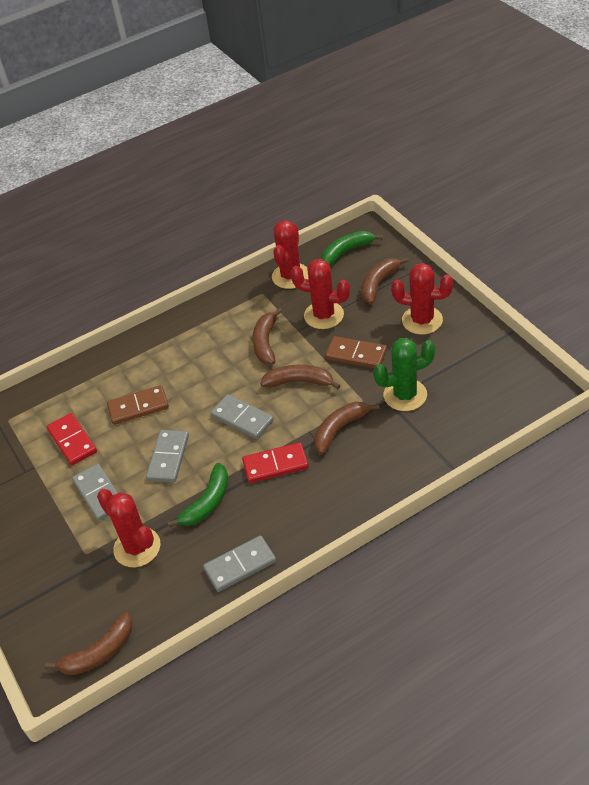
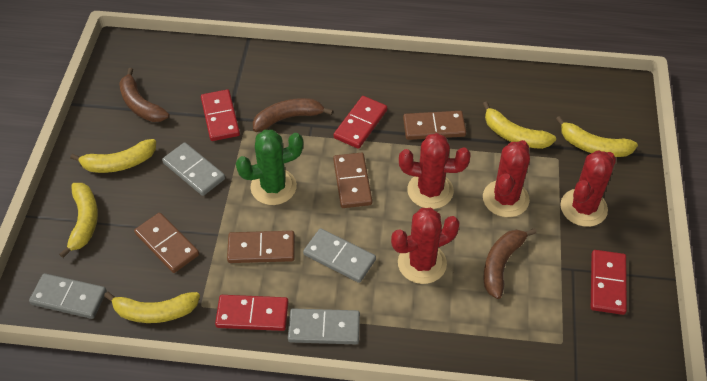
brown banana: [45,612,133,675] [252,307,283,364] [260,365,341,389] [314,402,380,454] [362,257,409,304] = 5 -> [119,68,169,122] [253,98,333,132] [484,228,536,299] = 3
brown domino: [107,385,169,425] [325,336,387,368] = 2 -> [134,213,199,273] [227,231,295,263] [333,153,372,208] [403,111,466,140] = 4
green banana: [168,463,228,527] [321,231,383,266] = 2 -> none = 0
red domino: [46,413,97,465] [242,442,309,483] = 2 -> [201,89,240,141] [215,295,289,331] [334,96,387,149] [591,250,627,315] = 4
yellow banana: none = 0 -> [59,183,98,258] [70,139,156,173] [104,292,200,323] [483,101,556,149] [556,116,638,157] = 5

